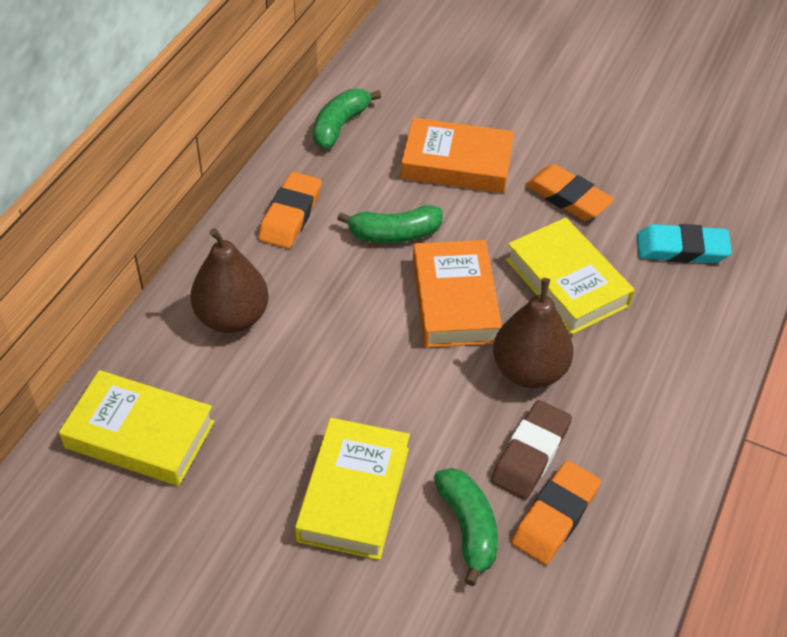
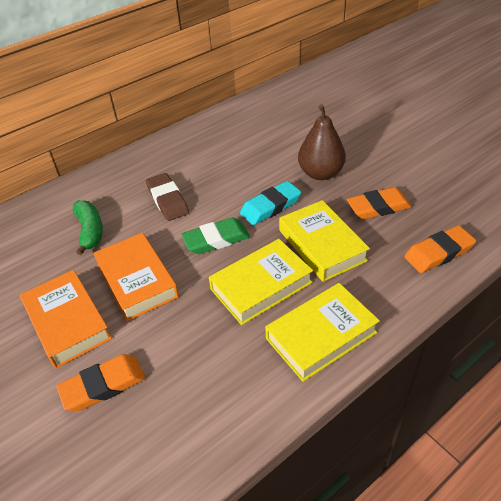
brown pear: [190,228,269,333] [493,278,573,388] = 2 -> [298,104,346,180] = 1
green banana: [313,89,381,149] [337,205,443,243] [434,468,498,586] = 3 -> [73,200,103,255] = 1
green eraser: none = 0 -> [181,218,250,254] = 1

